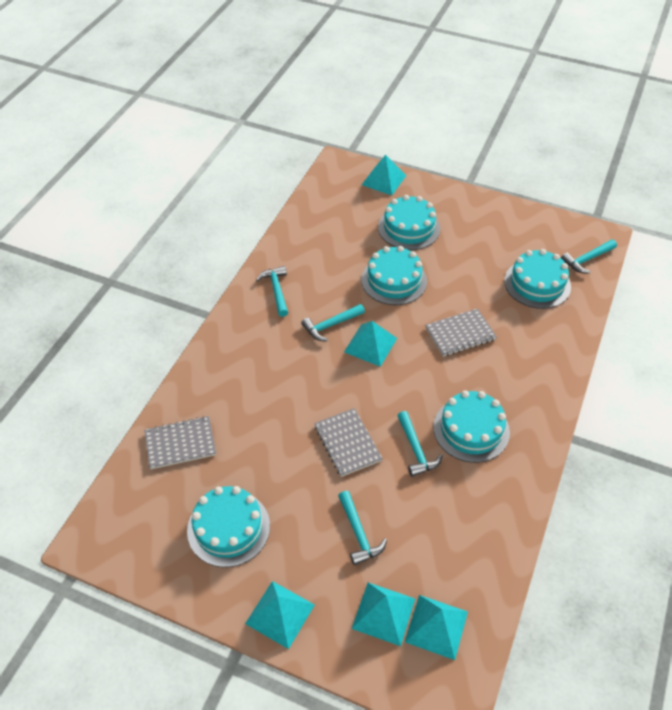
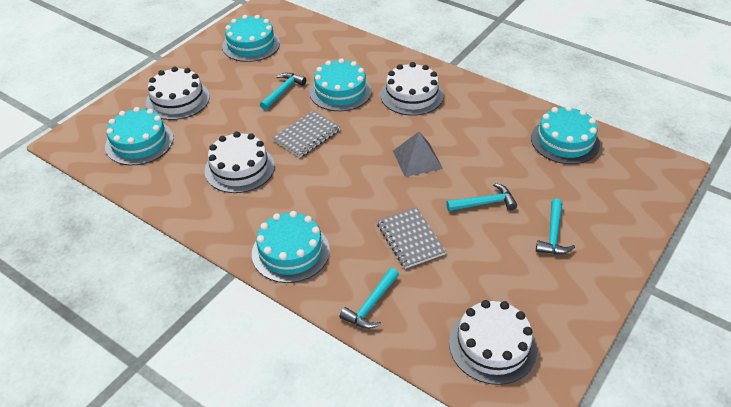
grey notebook: [144,416,216,469] [314,408,383,477] [425,308,497,357] = 3 -> [273,110,340,157] [377,207,446,269] = 2
grey pyramid: none = 0 -> [393,132,443,177] = 1
turquoise hammer: [256,266,288,317] [301,304,365,341] [338,491,387,565] [397,411,443,477] [561,239,617,273] = 5 -> [260,73,306,110] [340,268,399,329] [446,183,517,211] [536,199,575,254] = 4
turquoise pyramid: [245,581,315,649] [344,321,397,367] [352,583,415,646] [362,155,406,195] [405,595,468,660] = 5 -> none = 0
white cake: none = 0 -> [146,67,210,120] [204,132,275,193] [381,62,443,116] [449,300,537,385] = 4

